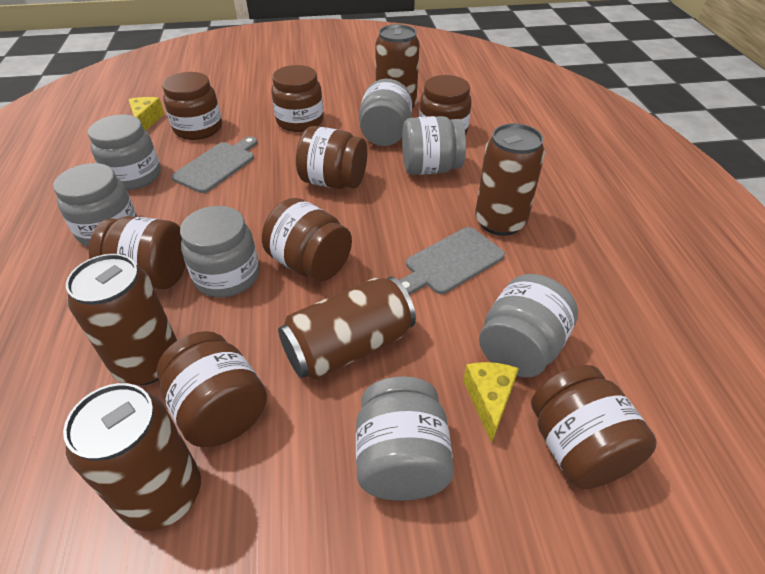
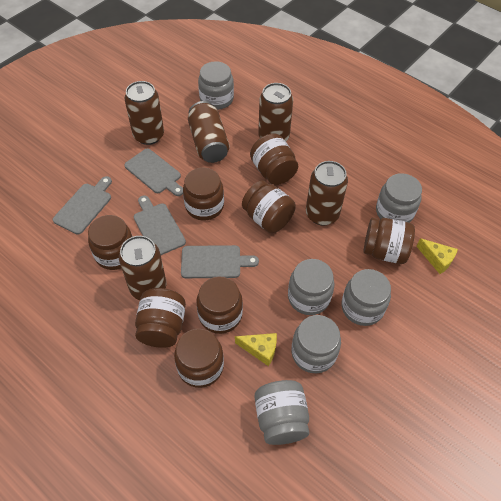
grey cutting board: [171,136,257,193] [399,227,505,295] = 2 -> [53,176,112,235] [124,148,183,196] [134,195,186,255] [181,245,259,278] = 4
grey jar: [53,163,137,246] [88,114,161,190] [180,206,259,297] [356,376,454,501] [359,79,412,146] [402,116,466,175] [479,274,578,378] = 7 -> [198,61,234,110] [254,380,309,445] [288,259,335,315] [291,315,341,373] [342,269,391,326] [376,173,422,223] = 6

